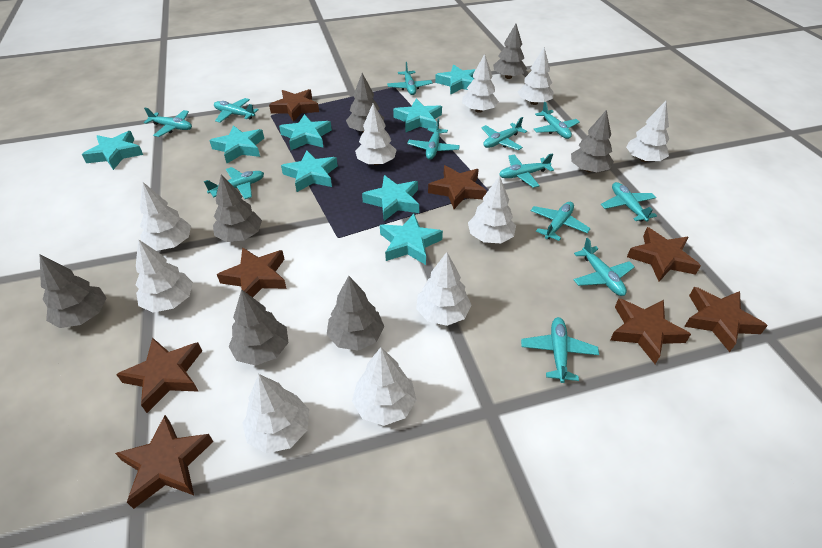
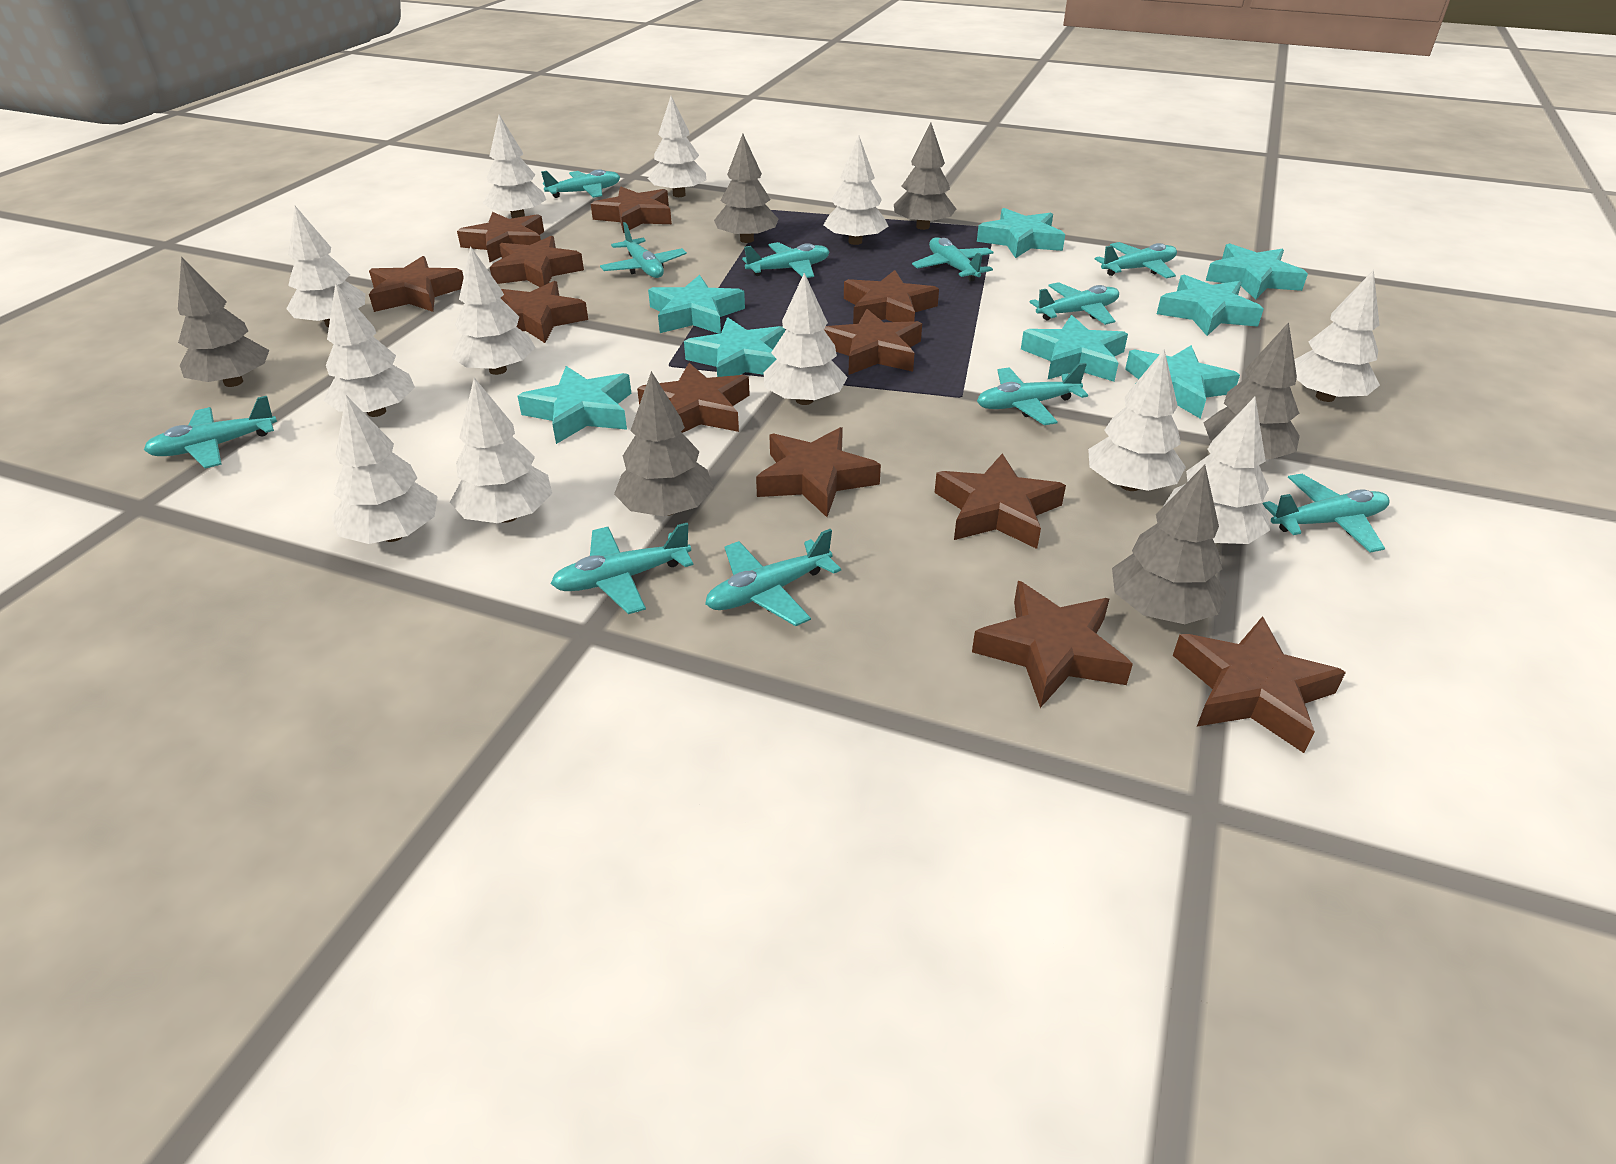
brown star: [115,415,213,509] [116,337,202,413] [217,247,287,297] [269,89,319,122] [428,165,487,209] [610,298,691,364] [627,227,701,282] [684,287,768,352] = 8 -> [369,256,464,312] [457,212,544,262] [490,236,584,287] [501,281,588,343] [591,187,672,233] [637,363,750,433] [756,427,881,517] [824,309,922,375] [844,270,939,324] [935,454,1066,549] [972,581,1133,708] [1173,617,1346,753] = 12
grey tree: [39,254,106,328] [213,174,262,242] [228,289,289,366] [327,276,384,351] [346,73,384,132] [493,24,527,79] [571,110,614,172] = 7 -> [178,257,269,387] [614,371,714,516] [714,134,778,243] [894,123,956,230] [1112,465,1227,624] [1203,322,1300,459] = 6
turquoise plane: [144,108,192,137] [204,167,264,199] [214,98,259,123] [387,62,432,95] [407,119,460,160] [481,117,527,150] [499,153,554,188] [521,317,599,383] [531,202,591,241] [533,102,580,139] [573,238,635,296] [601,182,657,222] = 12 -> [144,396,277,469] [541,169,620,198] [551,523,694,614] [600,222,687,278] [705,529,841,626] [742,242,830,278] [912,237,994,282] [977,363,1088,425] [1029,282,1119,325] [1095,242,1177,279] [1262,474,1390,552] = 11
white tree: [135,239,193,312] [140,182,191,251] [242,374,309,453] [352,347,416,426] [355,103,396,165] [416,252,472,326] [462,54,499,113] [468,175,516,243] [517,47,554,105] [626,101,669,162] = 10 -> [286,206,365,327] [324,283,415,417] [331,395,438,544] [450,378,552,523] [451,246,535,375] [483,115,546,218] [648,96,707,197] [764,273,847,405] [824,135,888,245] [1088,350,1186,491] [1163,397,1270,544] [1294,270,1380,402] = 12

